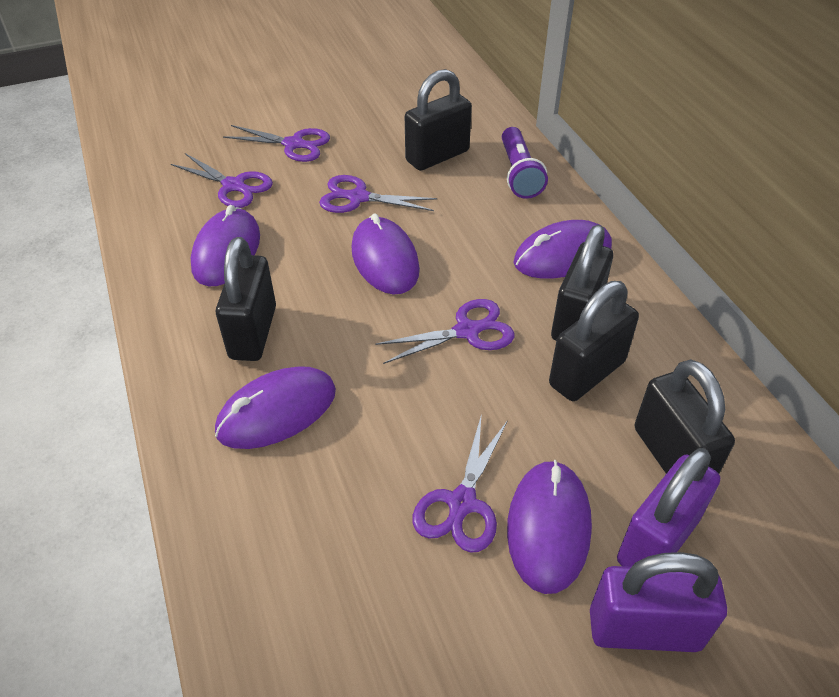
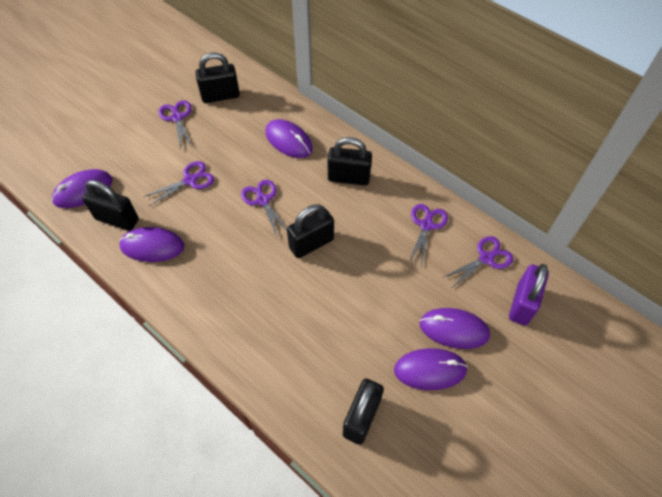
purple flashlight: [502,127,548,199] = 1 -> none = 0
purple padlock: [590,552,727,652] [617,448,720,567] = 2 -> [509,264,549,325] = 1

